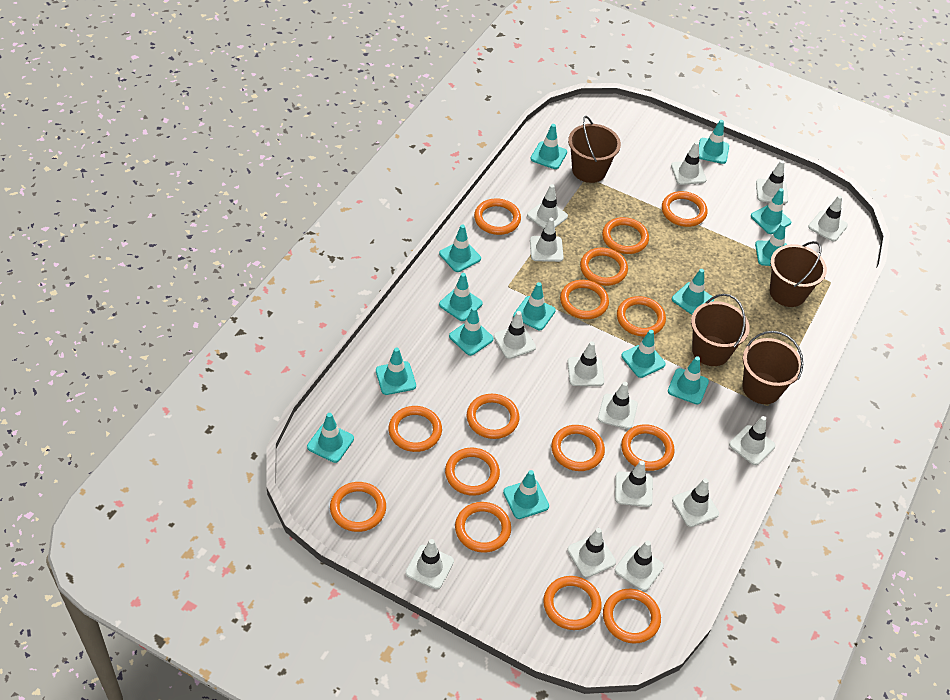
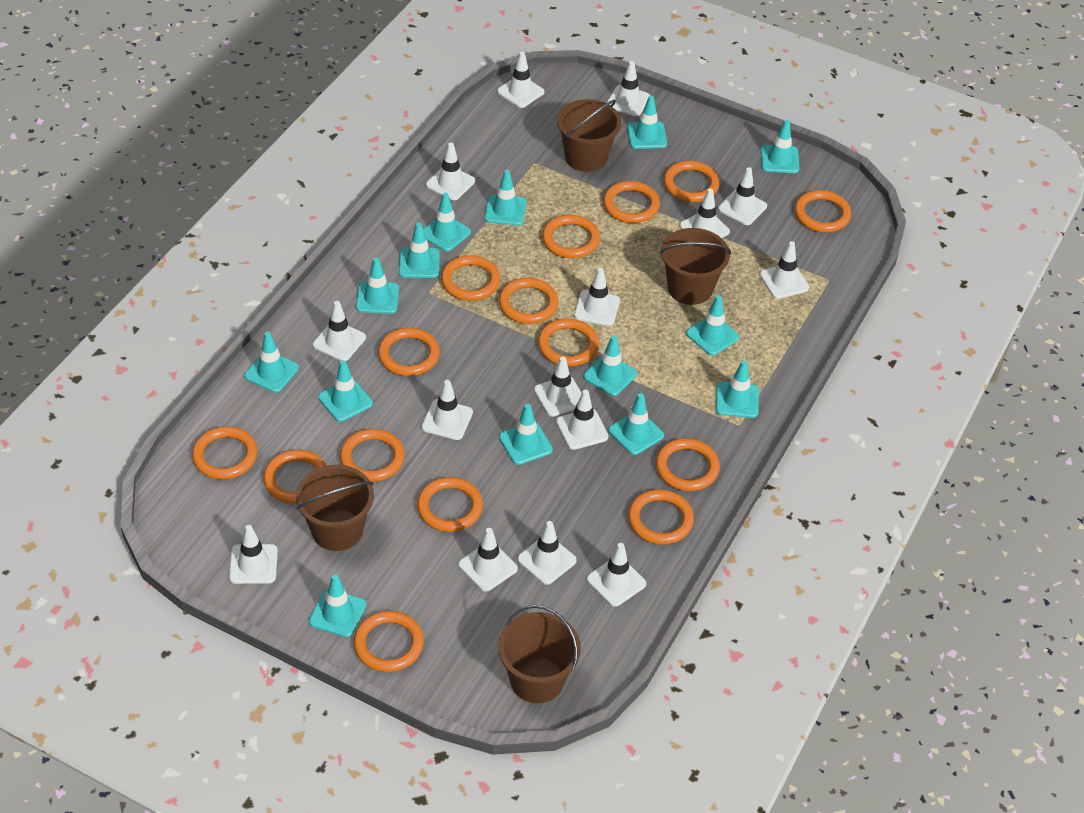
white traffic cone: [405,539,454,589] [493,311,536,359] [527,184,568,229] [530,218,564,262] [567,341,604,386] [567,528,616,578] [598,382,638,429] [615,460,653,507] [615,541,664,591] [671,141,706,185] [672,478,719,527] [729,416,775,465] [756,160,788,204] [808,195,848,241] = 14 -> [229,525,278,584] [313,301,366,361] [421,380,473,440] [426,142,475,200] [458,528,518,592] [497,52,545,108] [517,521,577,585] [534,356,582,417] [556,390,609,450] [574,268,620,326] [587,543,646,607] [606,61,650,116] [680,189,730,238] [718,167,767,225] [760,241,809,299] = 15

